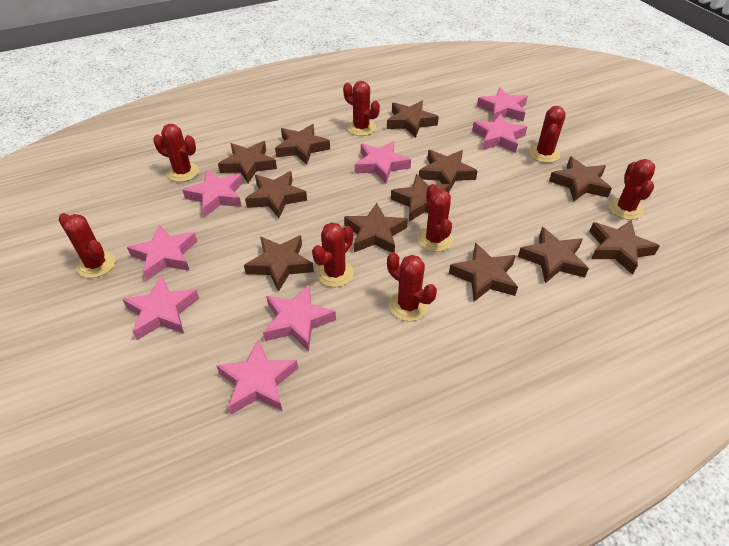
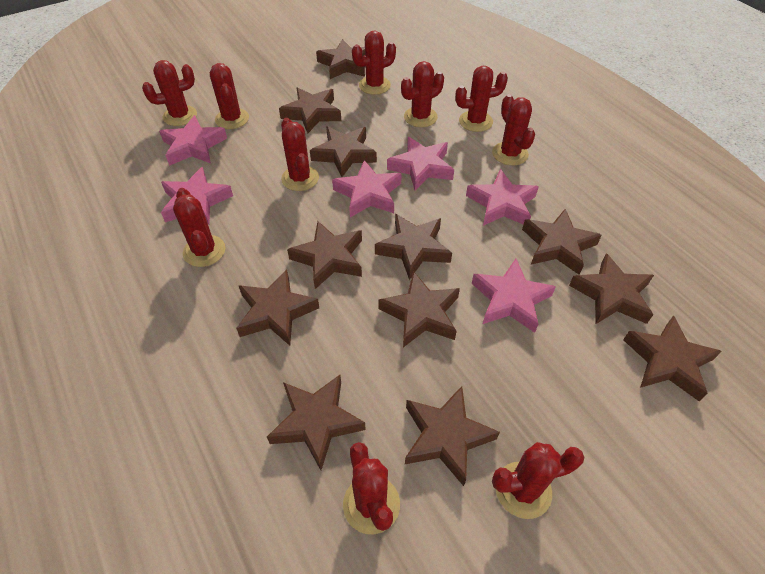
pink star: [122,276,200,340] [127,225,198,281] [183,170,243,217] [217,340,298,415] [263,285,336,351] [355,141,411,183] [472,114,527,153] [477,87,528,122] = 8 -> [159,115,227,166] [161,167,233,225] [332,160,402,217] [387,137,454,191] [466,169,539,226] [472,259,556,333] = 6
red cactus: [59,213,115,278] [153,124,199,182] [312,222,354,287] [343,81,380,136] [387,252,437,321] [417,184,453,252] [529,106,566,163] [608,159,655,220] = 8 -> [142,60,197,126] [173,188,225,267] [210,63,249,129] [281,118,319,191] [343,442,400,534] [352,31,396,95] [401,61,444,127] [455,66,508,132] [492,94,535,165] [492,442,584,519] = 10

